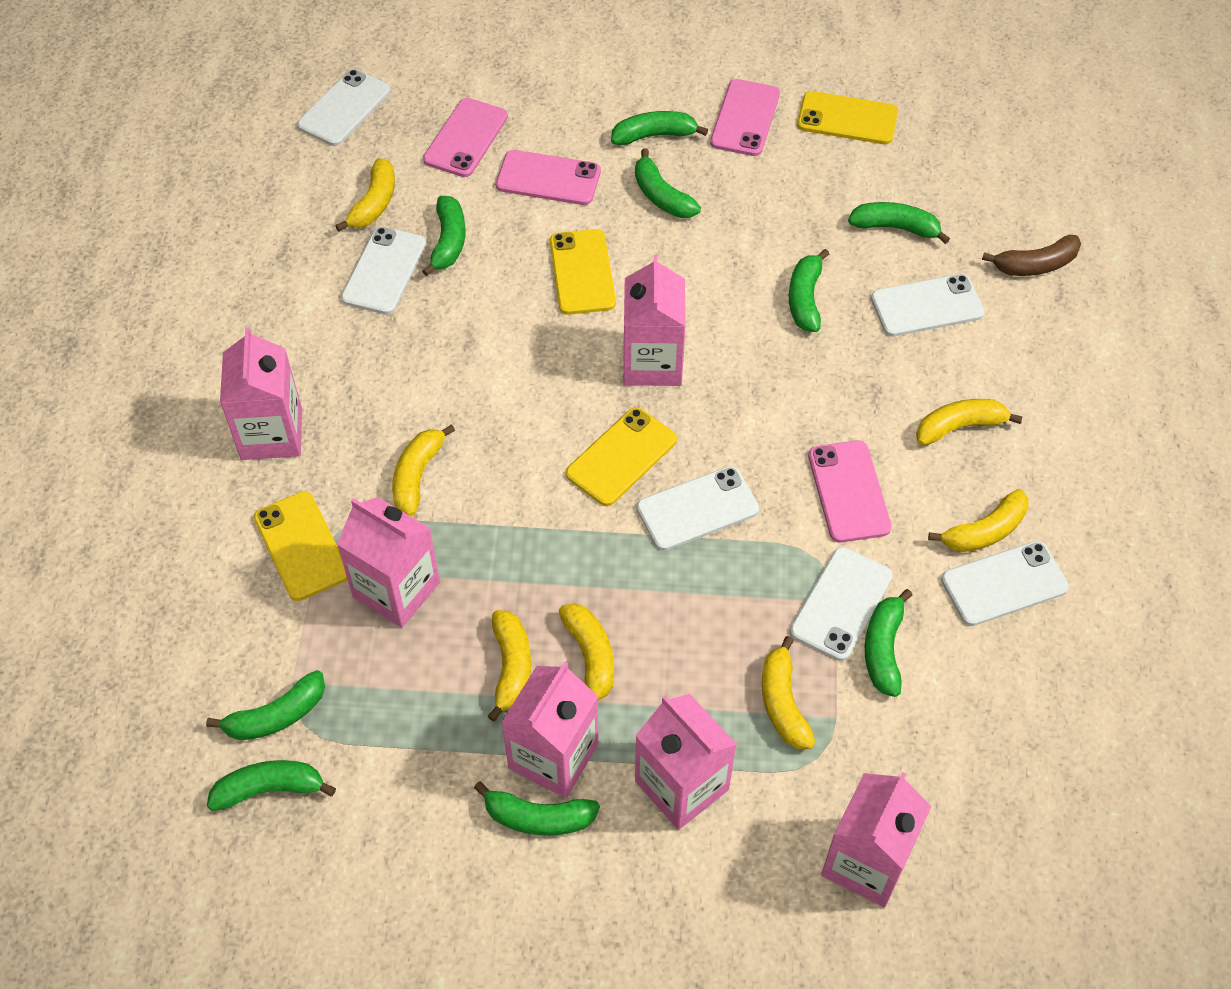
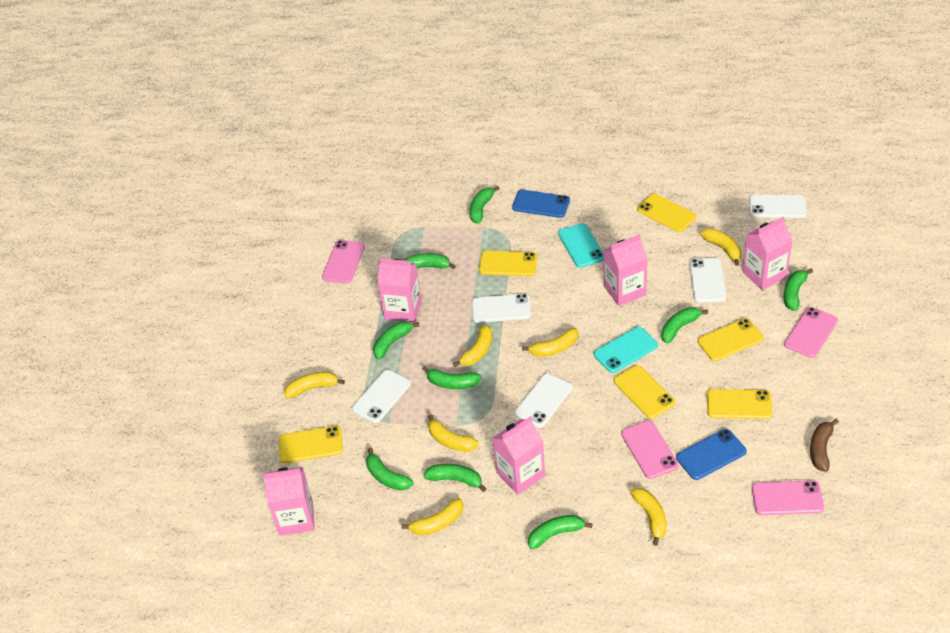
blue phone: none = 0 -> [512,190,570,218] [676,429,747,480] = 2
pink carton: [220,327,302,460] [337,497,440,628] [501,662,599,798] [623,255,685,386] [635,694,737,830] [821,772,932,907] = 6 -> [262,467,315,536] [377,258,422,322] [493,416,545,495] [604,234,648,306] [742,217,792,290] = 5
turquoise phone: none = 0 -> [558,223,604,268] [594,327,658,373] = 2
white phone: [297,69,391,146] [341,227,426,315] [637,466,759,551] [790,547,893,661] [871,274,984,336] [941,541,1069,626] = 6 -> [352,370,411,423] [472,294,531,323] [515,373,572,428] [689,258,727,303] [749,195,807,218] = 5
yellow phone: [254,491,347,601] [550,229,616,315] [566,407,677,506] [797,91,898,144] = 4 -> [279,426,343,463] [479,251,537,276] [614,365,675,419] [637,194,696,232] [698,318,764,361] [707,389,773,419] = 6

